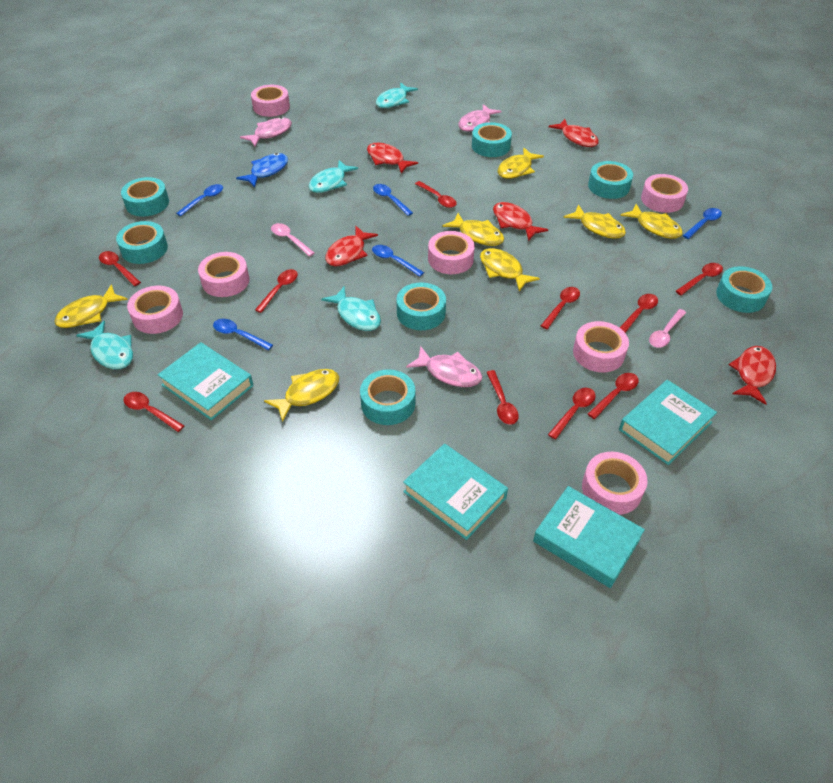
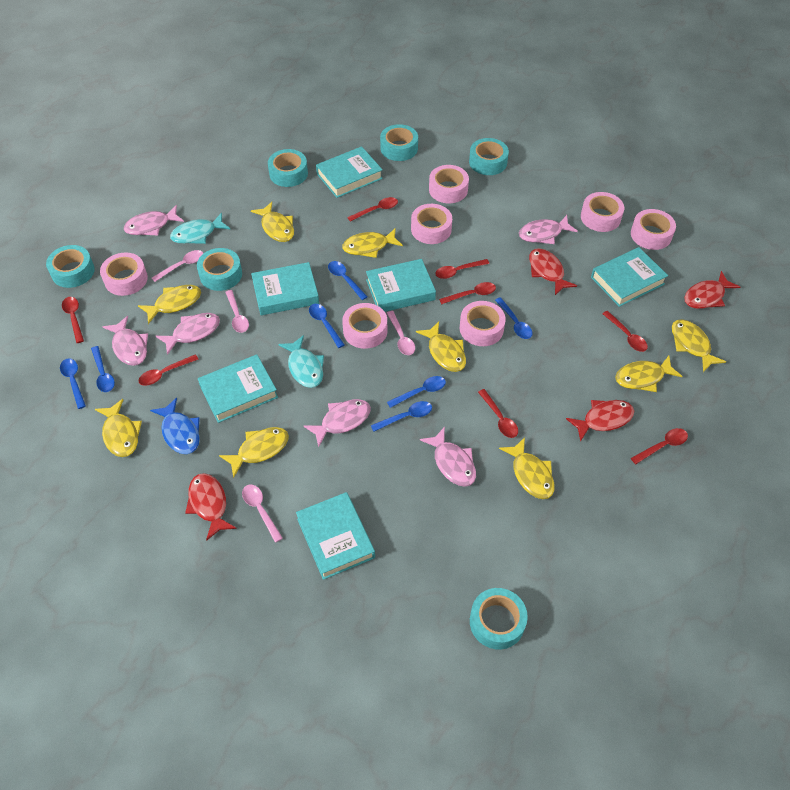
blue spoon: [176,184,223,216] [213,319,273,350] [372,245,424,277] [373,184,413,216] [683,208,722,239] = 5 -> [60,358,86,409] [91,346,115,392] [309,304,345,348] [328,261,368,300] [371,401,432,432] [387,376,446,408] [495,297,532,339] = 7
pink fish: [240,117,292,147] [406,346,482,387] [458,104,501,132] = 3 -> [103,316,148,366] [124,205,184,235] [156,313,220,355] [303,399,371,448] [420,427,476,487] [519,215,578,244] = 6
pink spoon: [271,223,315,257] [649,309,686,348] = 2 -> [152,250,203,282] [225,290,249,333] [242,484,283,543] [387,311,415,355] = 4
red fish: [325,226,378,267] [367,142,418,174] [493,202,548,241] [549,119,599,147] [729,346,776,405] = 5 -> [185,473,237,541] [529,248,577,295] [566,400,634,442] [684,271,740,309] = 4
red spoon: [99,251,141,286] [123,392,184,432] [255,269,298,313] [415,181,457,208] [486,370,519,425] [541,287,580,329] [548,388,596,439] [588,373,639,419] [620,294,658,333] [676,263,723,295] = 10 -> [62,297,84,343] [138,354,199,386] [347,197,398,221] [435,259,489,279] [439,282,496,304] [478,389,518,438] [603,311,648,352] [631,428,688,464] = 8
turquoise book: [158,342,253,420] [403,443,508,540] [533,486,645,588] [619,380,717,465] = 4 -> [198,354,278,423] [251,262,319,315] [296,492,375,580] [316,146,383,198] [366,259,436,312] [591,247,668,307] = 6
turquoise fish: [76,321,133,370] [308,160,358,193] [321,286,381,331] [376,82,418,108] = 4 -> [170,213,230,244] [278,335,324,388] = 2
turquoise tape: [116,221,168,264] [121,177,169,217] [360,369,415,425] [396,282,446,330] [472,122,512,157] [588,161,633,199] [716,266,772,313] = 7 -> [46,245,95,288] [197,248,242,291] [268,149,308,187] [380,124,418,161] [469,138,509,175] [470,588,528,649] = 6
yellow fish: [54,284,128,328] [264,369,339,422] [443,213,504,246] [480,248,540,292] [498,148,544,179] [563,204,626,239] [620,204,683,239] = 7 -> [95,399,142,457] [138,285,201,324] [219,427,289,478] [251,202,294,242] [342,228,403,258] [416,322,466,372] [499,437,554,499] [615,356,682,392] [672,319,726,372] = 9

